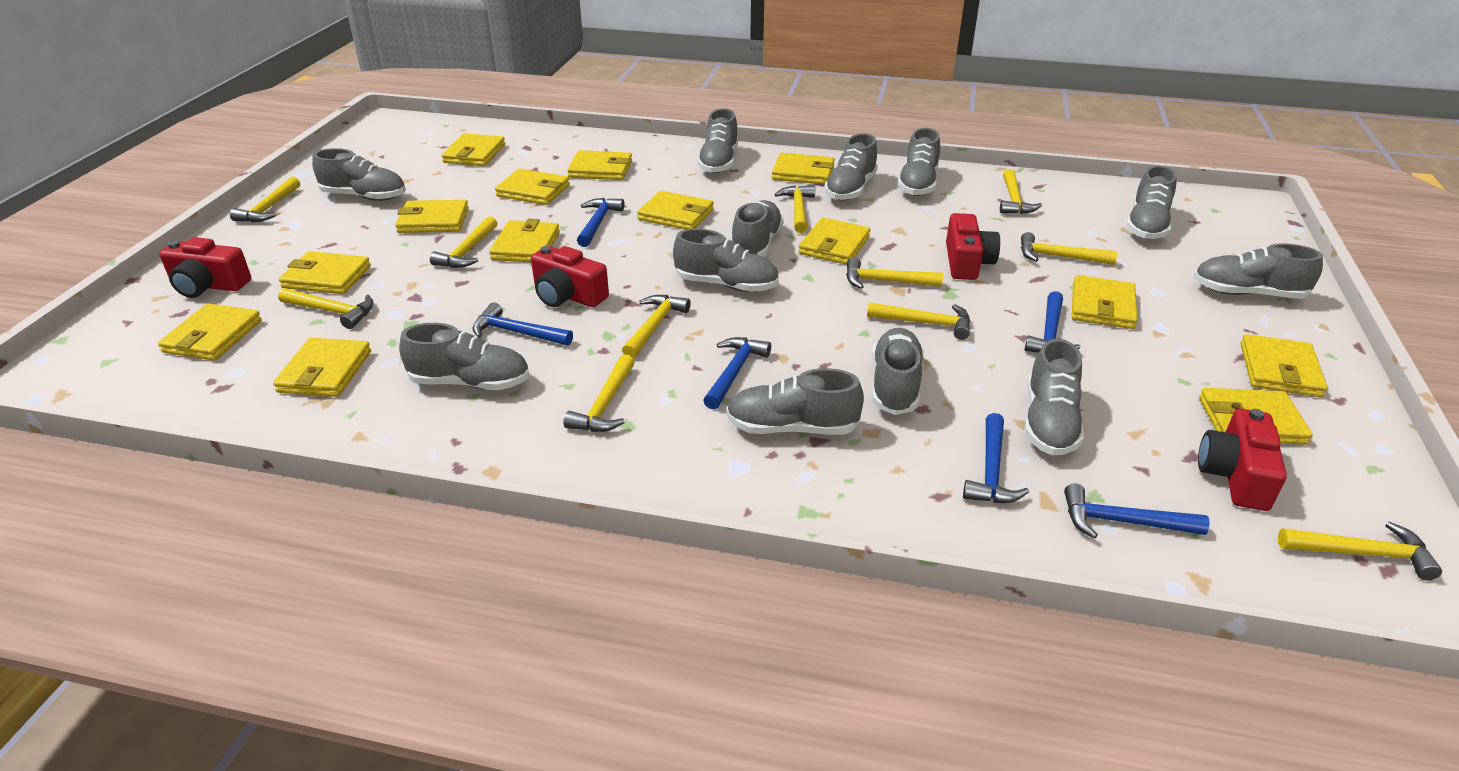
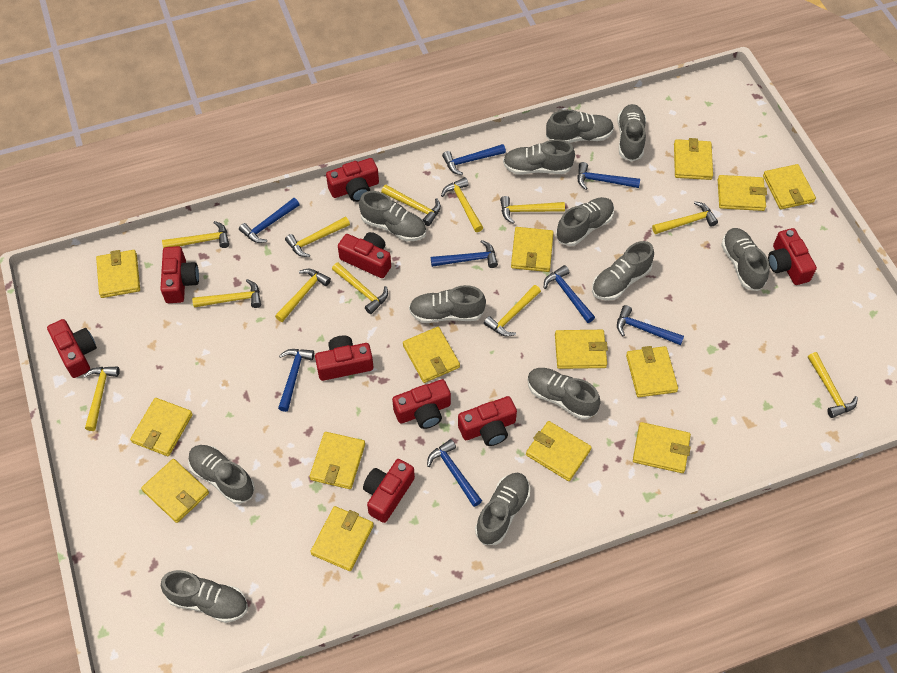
blue hammer: [472,303,573,346] [577,198,625,247] [703,337,771,409] [963,413,1029,503] [1024,291,1081,353] [1064,483,1209,539] = 6 -> [239,198,300,243] [278,349,314,412] [427,439,482,507] [431,240,498,268] [442,144,506,175] [544,265,595,323] [577,162,640,190] [617,305,684,345] = 8
red camera: [159,237,251,298] [531,246,609,307] [946,213,1000,280] [1198,408,1287,511] = 4 -> [47,319,97,378] [160,246,199,303] [315,336,373,381] [326,158,379,202] [338,232,391,278] [363,459,415,523] [392,379,451,429] [458,396,517,446] [768,228,817,285] = 9
yellow hammer: [230,177,300,222] [278,288,374,329] [430,216,497,268] [563,354,635,432] [622,295,691,358] [775,185,815,233] [846,257,943,289] [867,302,970,340] [1000,169,1042,214] [1021,232,1117,265] [1278,522,1442,580] = 11 -> [83,367,120,431] [162,221,229,248] [192,279,261,308] [275,269,331,322] [285,216,350,257] [332,263,388,314] [381,185,441,226] [441,177,483,232] [484,285,541,336] [500,196,565,224] [652,201,718,234] [808,352,858,418] = 12

